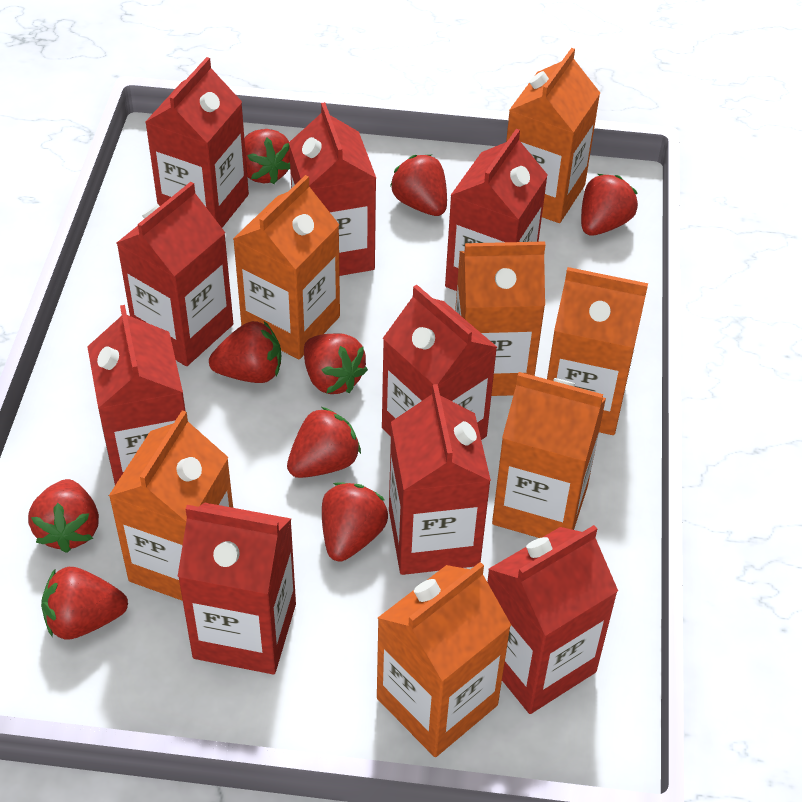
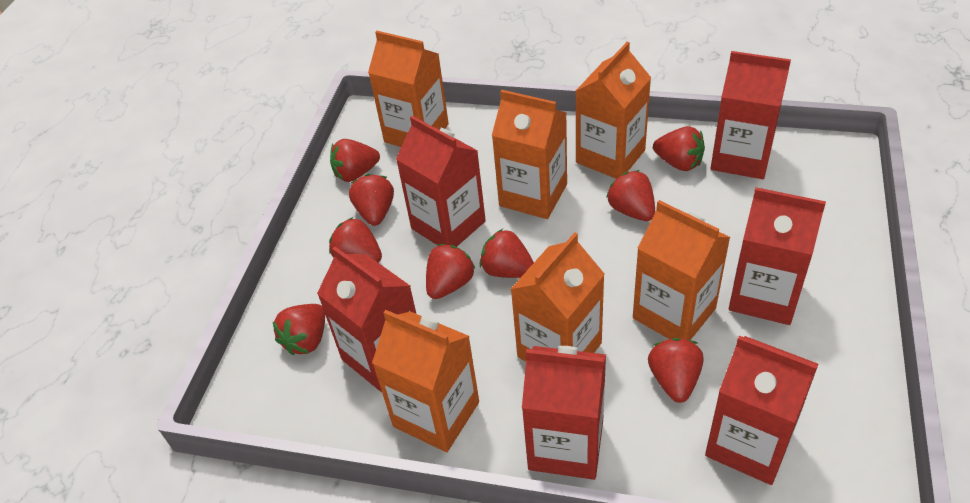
orange carton: [109,410,233,601] [233,175,340,359] [377,562,511,757] [455,241,546,396] [492,372,606,538] [506,48,600,223] [547,267,648,435] = 7 -> [368,31,449,147] [372,310,479,452] [492,90,567,219] [511,232,604,362] [576,42,651,179] [633,200,730,340] = 6
red carton: [87,305,186,485] [117,182,233,366] [146,57,249,228] [178,502,296,674] [289,102,376,276] [382,285,497,440] [389,384,491,575] [445,129,548,291] [487,525,618,714] = 9 -> [317,247,416,392] [396,116,486,247] [522,346,606,480] [705,336,818,485] [711,51,791,179] [729,187,826,325] = 6

